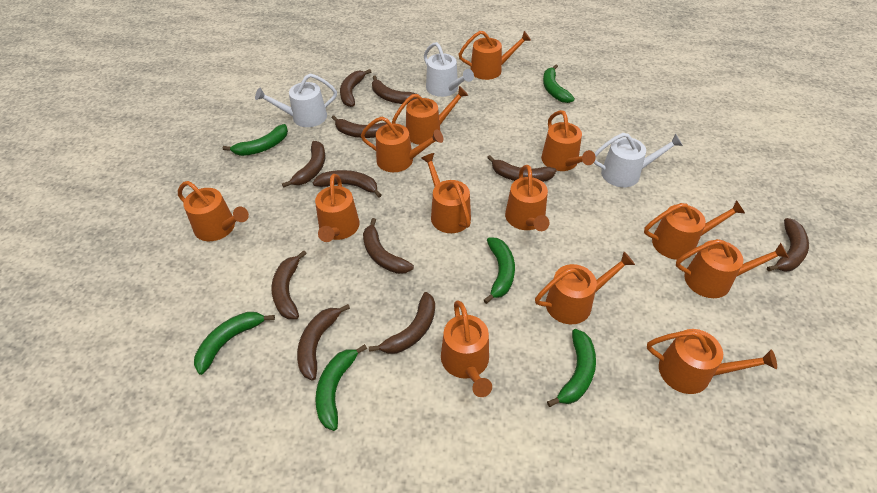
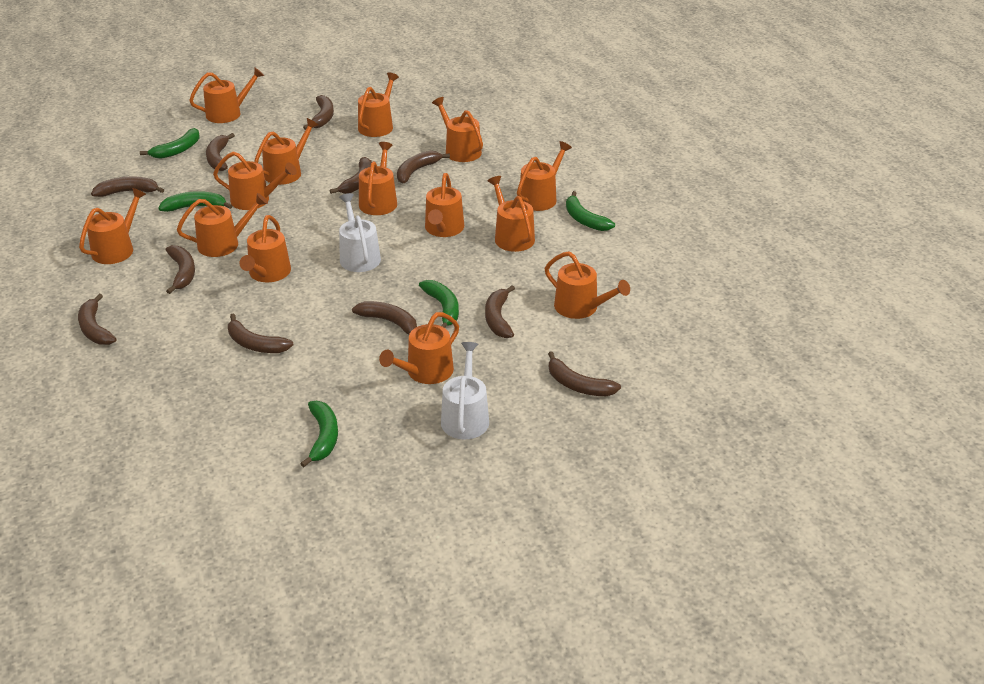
green banana: [194,312,275,375] [223,124,288,156] [315,344,367,431] [484,237,515,304] [543,64,575,103] [547,329,596,407] = 6 -> [140,128,200,159] [158,191,232,212] [300,401,338,467] [419,280,459,328] [566,191,615,231] = 5
orange watering can: [178,181,249,241] [315,174,359,242] [361,117,443,172] [392,86,469,145] [421,153,471,233] [441,300,492,397] [459,31,531,80] [505,165,550,231] [535,252,635,324] [541,110,596,171] [644,200,746,260] [647,329,777,394] [676,239,789,298] = 13 -> [79,188,146,264] [177,193,268,257] [189,68,264,123] [213,152,297,210] [240,215,291,282] [254,118,318,185] [358,72,399,137] [359,142,397,215] [379,312,459,384] [425,173,464,237] [432,97,483,162] [488,176,535,252] [517,141,572,211] [545,251,630,319] = 14
white watering can: [255,74,337,127] [424,42,474,97] [594,133,683,187] = 3 -> [339,193,381,272] [441,342,489,439] = 2

